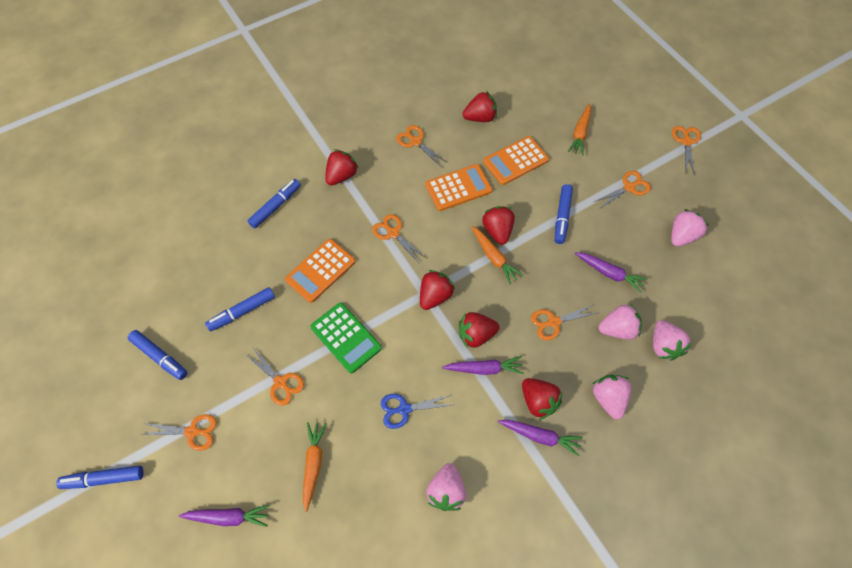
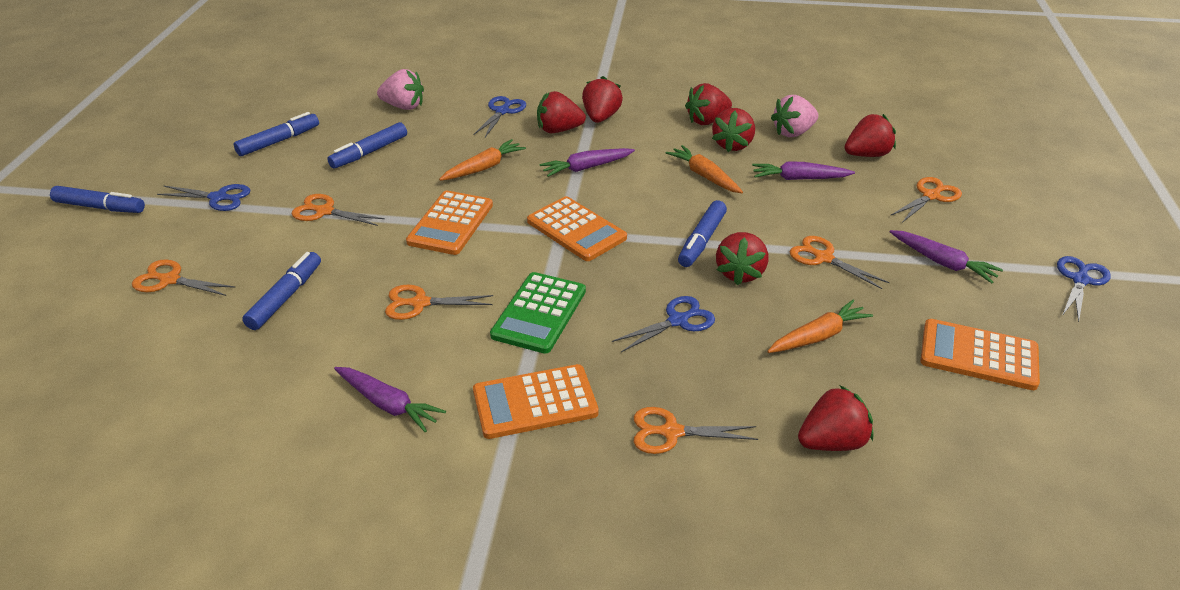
blue scissors: [380,394,451,429] = 1 -> [157,184,251,211] [474,96,526,137] [612,296,715,352] [1057,256,1111,323] = 4
orange calculator: [285,239,356,303] [425,164,492,211] [483,136,549,185] = 3 -> [406,190,493,255] [473,364,599,439] [527,196,627,261] [920,319,1040,390] = 4
orange scissors: [144,414,217,451] [246,348,304,406] [372,214,426,264] [396,125,448,167] [531,304,599,340] [594,171,651,209] [672,126,701,175] = 7 -> [132,259,236,296] [292,194,385,226] [385,285,493,320] [634,407,758,454] [790,236,890,289] [890,177,962,223] = 6
pink strawberry: [426,463,466,511] [593,375,632,419] [599,304,642,340] [653,320,692,360] [671,209,709,247] = 5 -> [377,69,424,110] [771,95,818,137] = 2
red strawberry: [325,149,359,185] [420,270,455,310] [459,312,500,348] [463,91,497,122] [482,206,515,244] [522,378,562,420] = 6 -> [537,91,586,133] [582,76,623,123] [685,83,732,125] [712,108,755,152] [716,232,768,285] [798,385,873,451] [845,114,896,157] = 7

